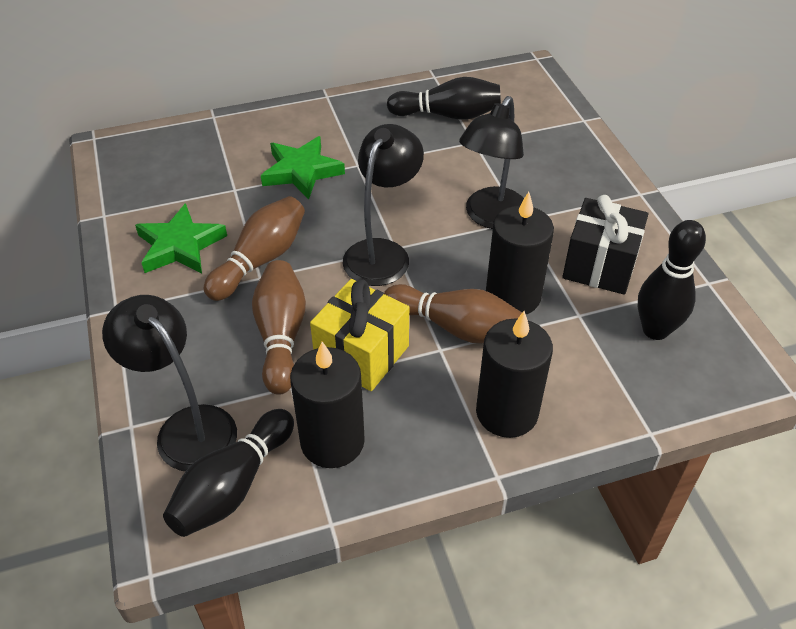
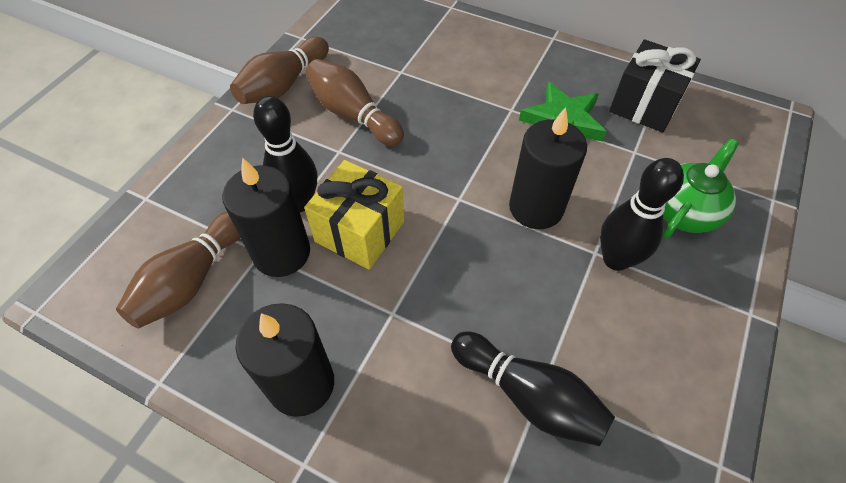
black lamp: [102,295,237,471] [342,124,424,286] [459,96,524,229] = 3 -> none = 0
green star: [135,203,227,273] [261,136,345,200] = 2 -> [519,82,607,142] = 1
green teapot: none = 0 -> [663,138,739,238] = 1

